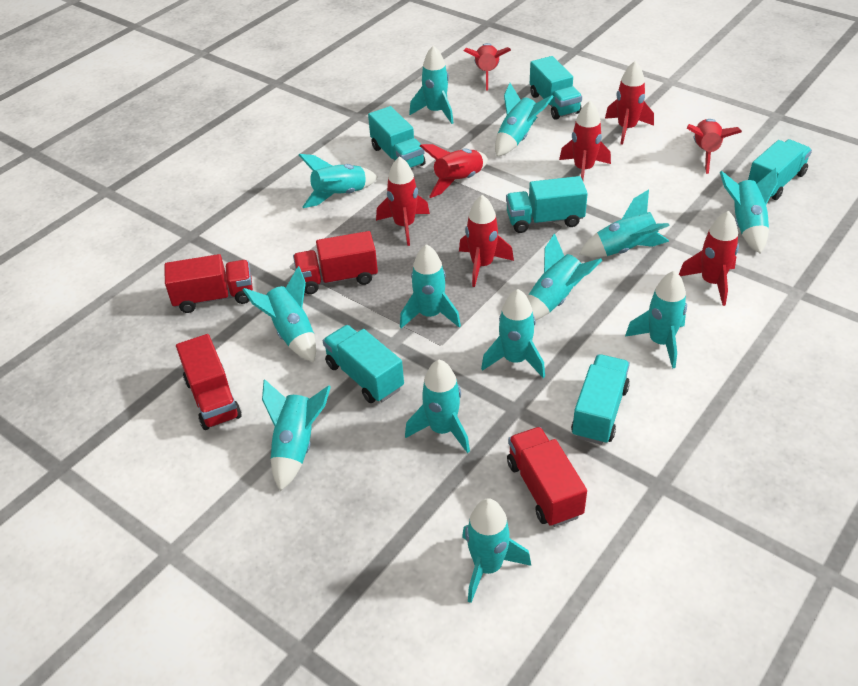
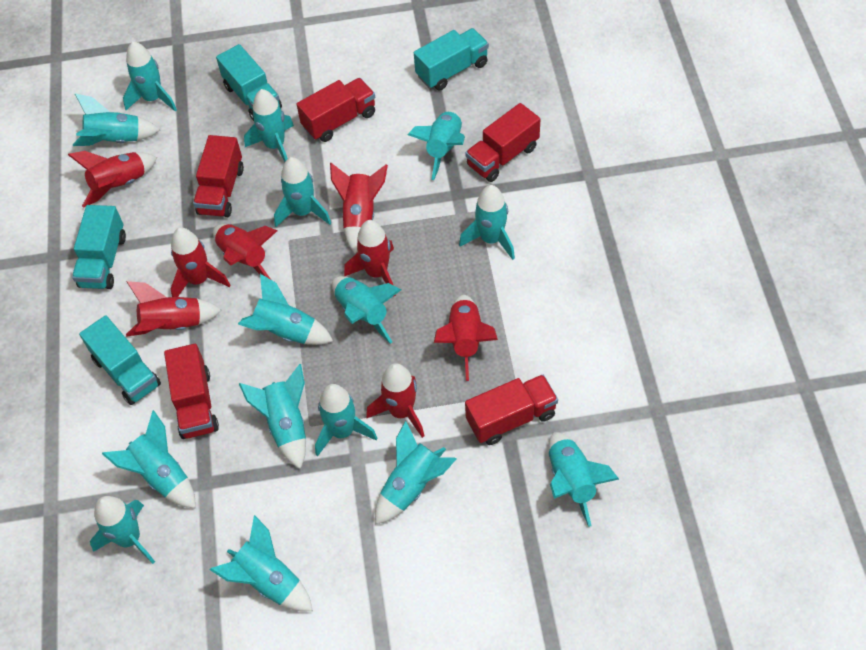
red truck: [165,254,253,313] [176,334,242,430] [293,231,378,294] [507,427,587,527] = 4 -> [164,344,219,439] [193,135,244,217] [297,78,375,142] [465,375,558,445] [466,103,540,182] = 5
turquoise rocket: [243,266,316,362] [262,379,331,491] [299,154,378,208] [400,244,461,328] [405,360,470,453] [409,45,453,124] [462,498,531,603] [481,289,545,378] [495,83,554,157] [527,233,602,321] [579,190,669,257] [625,271,687,369] [720,168,778,253] = 13 -> [73,93,160,146] [90,496,155,564] [102,410,196,509] [123,41,177,112] [210,515,313,611] [238,274,333,345] [239,364,306,469] [244,89,294,162] [274,157,331,227] [315,384,377,456] [332,276,401,344] [375,421,456,525] [408,110,465,180] [459,185,515,260] [549,432,619,527] = 15
turquoise truck: [323,325,404,403] [368,106,426,169] [506,176,588,233] [530,56,582,120] [571,354,630,445] [748,139,812,200] = 6 -> [72,205,126,289] [79,315,161,405] [216,44,282,121] [414,28,489,91] = 4

